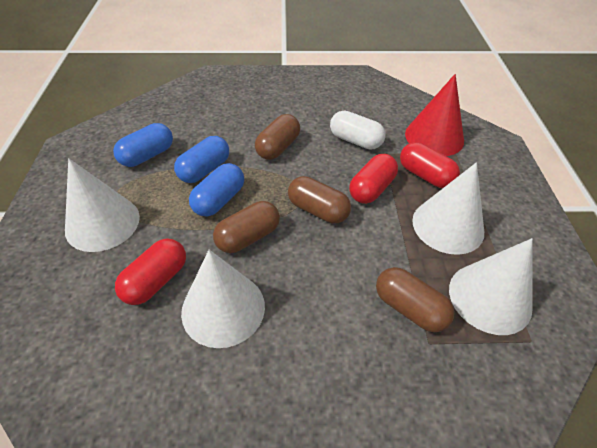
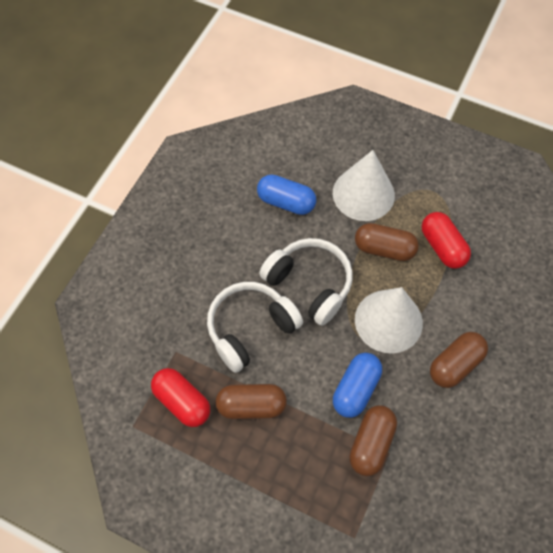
blue capsule: [113,123,173,167] [174,136,229,183] [189,163,244,217] = 3 -> [257,174,316,215] [333,353,382,418] = 2
red capsule: [115,238,186,305] [349,154,398,204] [400,142,460,188] = 3 -> [151,368,210,427] [422,212,471,269] = 2
red cone: [405,74,464,156] = 1 -> none = 0
white capsule: [330,111,386,150] = 1 -> none = 0
white cone: [65,158,140,252] [181,250,265,348] [412,162,484,255] [449,238,533,335] = 4 -> [333,150,395,221] [355,287,423,354] = 2
white headphones: none = 0 -> [207,282,303,373] [259,238,353,326] = 2

